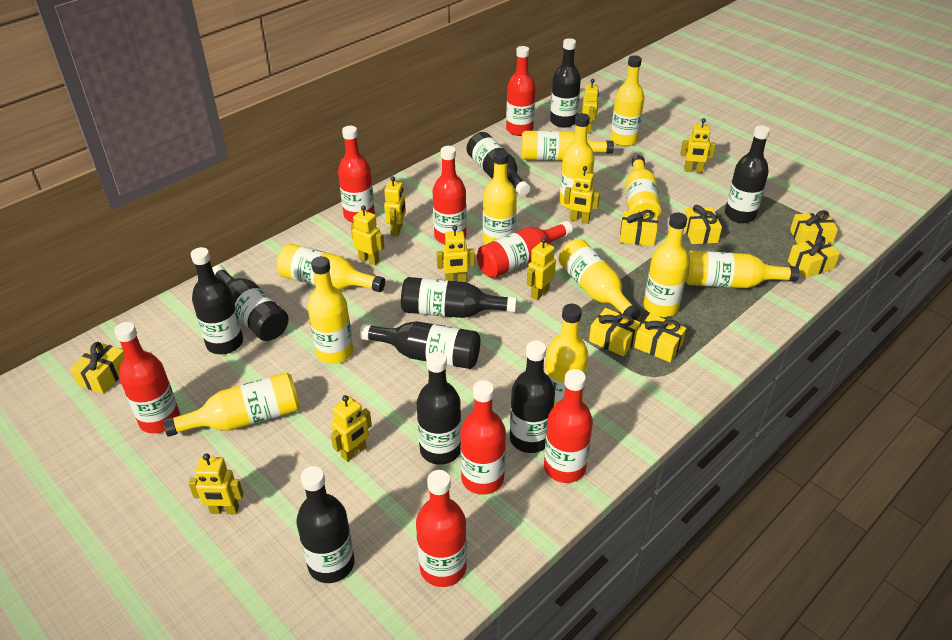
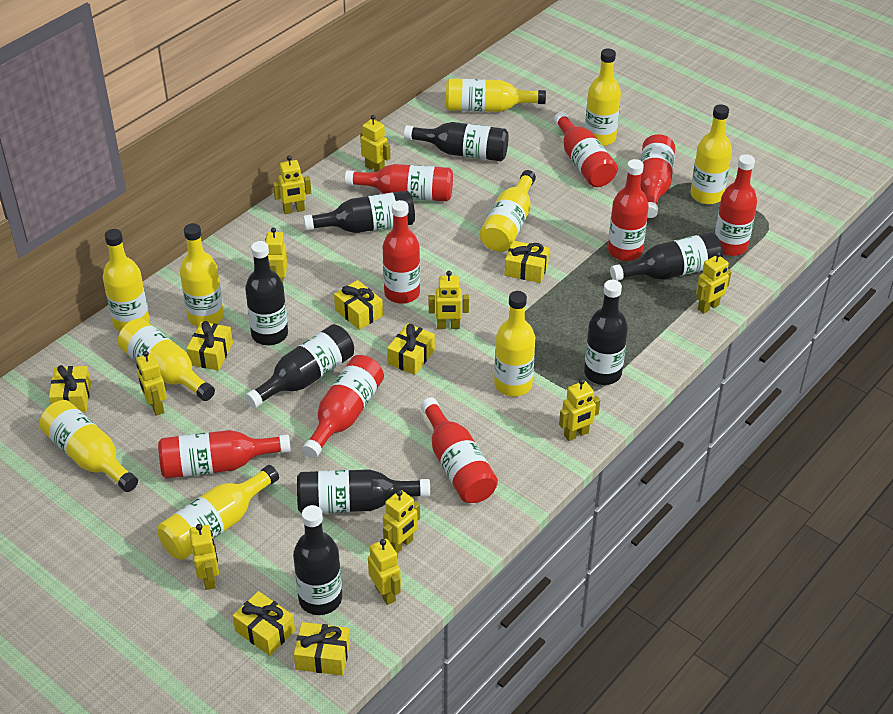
black bottle: [191,247,243,354] [212,265,289,341] [296,466,355,583] [360,321,480,369] [401,277,517,318] [417,352,461,465] [466,132,530,196] [510,341,555,453] [550,38,581,128] [725,125,770,223] = 10 -> [245,241,288,345] [245,324,354,408] [293,505,342,615] [297,469,430,513] [303,191,415,233] [404,122,509,161] [584,280,628,385] [610,232,723,281] = 8
red bottle: [114,322,180,433] [338,126,375,223] [416,470,467,587] [433,146,467,245] [460,380,506,495] [477,221,573,278] [506,46,536,136] [544,369,593,483] = 8 -> [158,430,291,479] [302,355,384,458] [345,164,453,201] [383,200,420,304] [421,397,498,503] [554,112,618,187] [608,159,649,261] [640,134,675,218] [715,154,757,256] = 9
yellow bottle: [163,372,300,437] [277,244,385,292] [308,256,353,364] [483,150,517,245] [521,131,614,161] [545,304,589,405] [558,239,640,320] [559,113,595,209] [610,55,645,146] [626,155,661,219] [644,213,689,317] [685,251,800,288] = 12 -> [39,400,138,492] [103,229,150,331] [118,318,215,401] [157,465,279,560] [180,223,224,326] [446,79,546,112] [480,170,536,252] [494,291,535,397] [585,48,621,146] [691,105,732,204] = 10
yellow robot: [188,453,244,515] [331,395,372,462] [351,206,385,265] [384,176,406,236] [437,225,475,282] [527,238,556,300] [564,166,600,224] [582,79,599,134] [680,118,716,173] = 9 -> [136,351,167,416] [189,524,219,590] [265,228,287,283] [273,155,311,214] [360,115,390,172] [368,539,401,605] [383,490,420,553] [429,271,469,329] [559,379,600,441] [696,252,731,314] = 10

